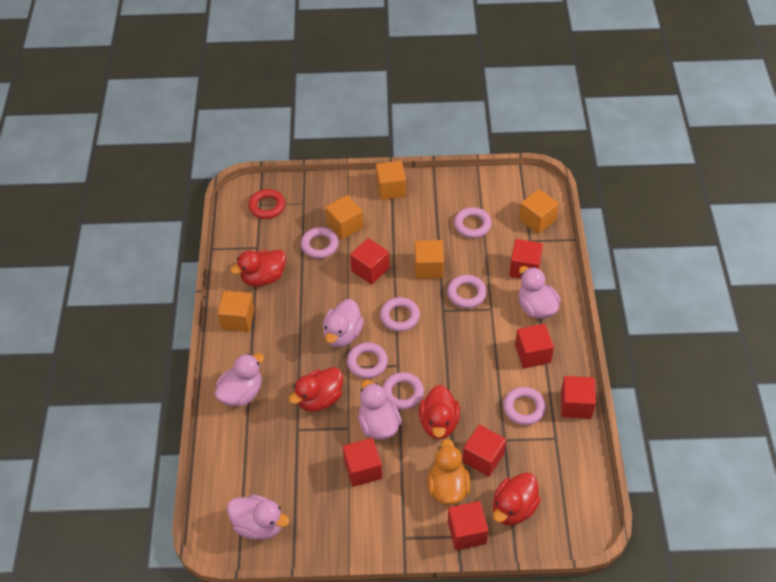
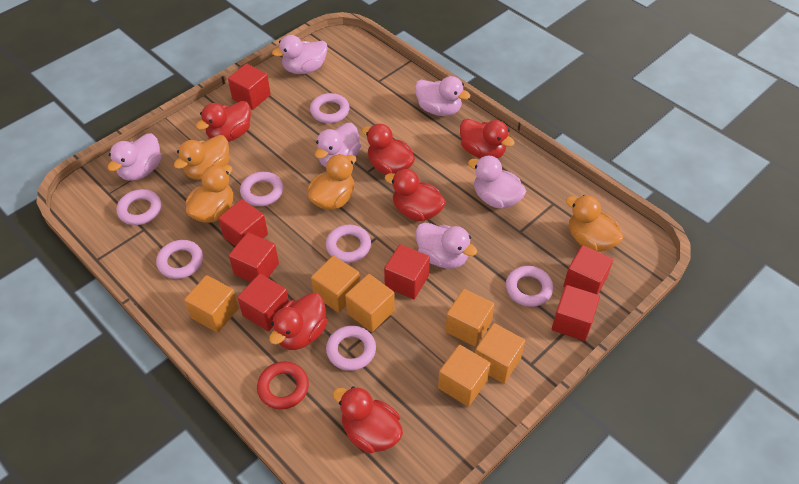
orange cube: [218,291,255,332] [325,195,363,240] [376,161,406,200] [415,240,444,279] [519,189,559,234] = 5 -> [184,275,239,333] [311,256,360,313] [345,274,395,332] [438,345,491,407] [445,289,495,347] [475,323,525,384] = 6
orange duck: [428,439,471,505] = 1 -> [174,135,229,180] [186,165,233,223] [308,154,356,210] [566,195,623,252] = 4
pink duck: [215,353,264,406] [227,494,290,540] [323,299,364,348] [358,380,402,439] [518,266,561,319] = 5 -> [108,133,161,181] [272,35,328,74] [315,123,361,167] [415,76,470,116] [416,222,477,269] [468,156,526,209] = 6
red duck: [230,250,286,286] [289,367,343,412] [419,385,460,439] [493,472,541,525] = 4 -> [196,101,251,142] [269,293,327,350] [333,386,403,453] [362,124,415,175] [385,169,446,221] [460,119,515,159] = 6

